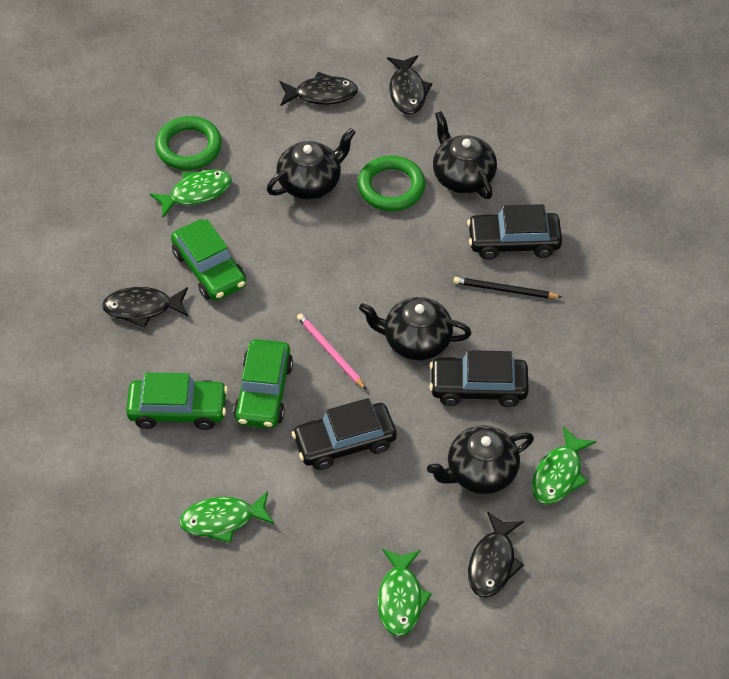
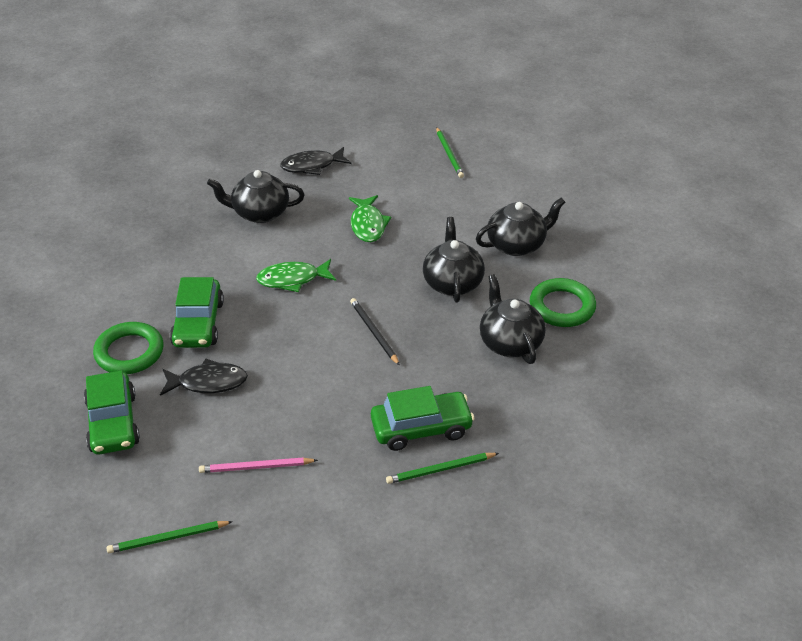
black car: [292,398,397,470] [429,350,529,407] [467,204,562,260] = 3 -> none = 0
black fish: [102,287,188,328] [279,72,358,106] [387,55,433,115] [468,511,524,597] = 4 -> [160,359,248,396] [280,147,351,175] = 2
green fish: [149,169,232,218] [179,491,275,543] [378,549,432,636] [532,426,596,505] = 4 -> [256,259,336,292] [349,195,391,242] = 2
green pencil: none = 0 -> [107,521,233,553] [386,453,499,484] [436,127,464,178] = 3

